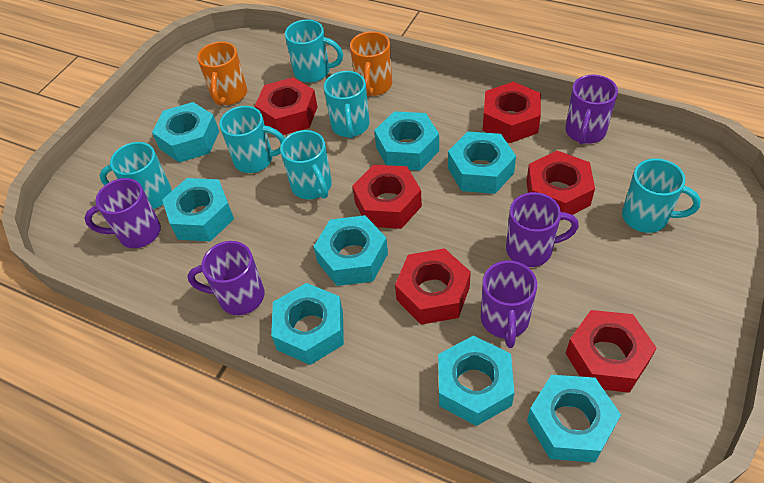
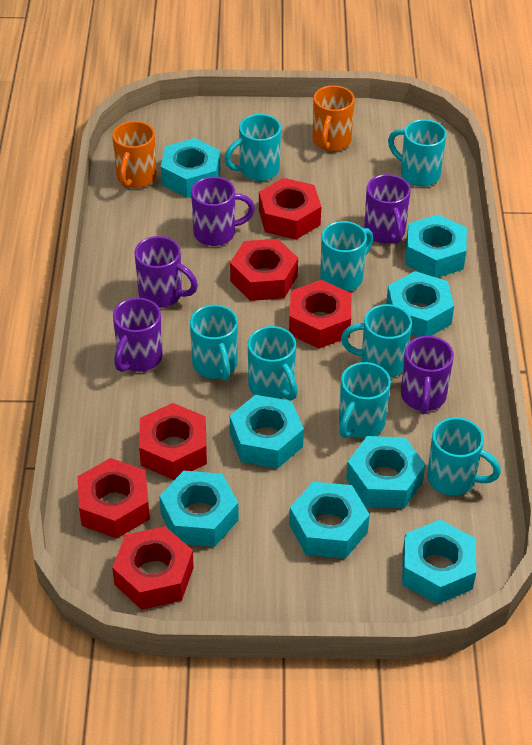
turquoise mug: [100,142,172,209] [219,106,285,173] [280,130,332,199] [285,20,343,83] [324,71,369,138] [622,158,701,233] = 6 -> [190,305,238,381] [224,114,281,181] [248,326,298,401] [320,221,373,291] [339,362,391,438] [341,304,412,378] [388,119,447,187] [427,417,501,496] = 8

